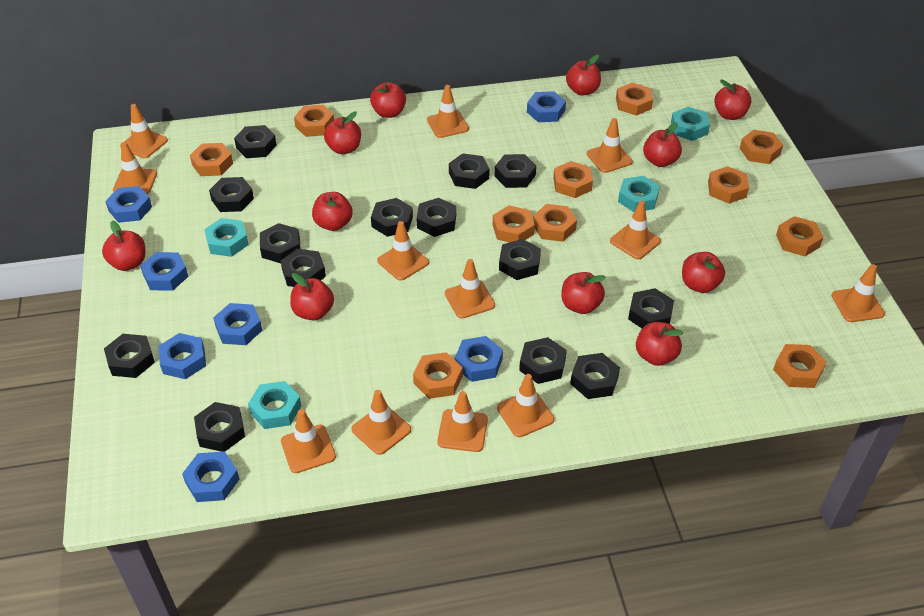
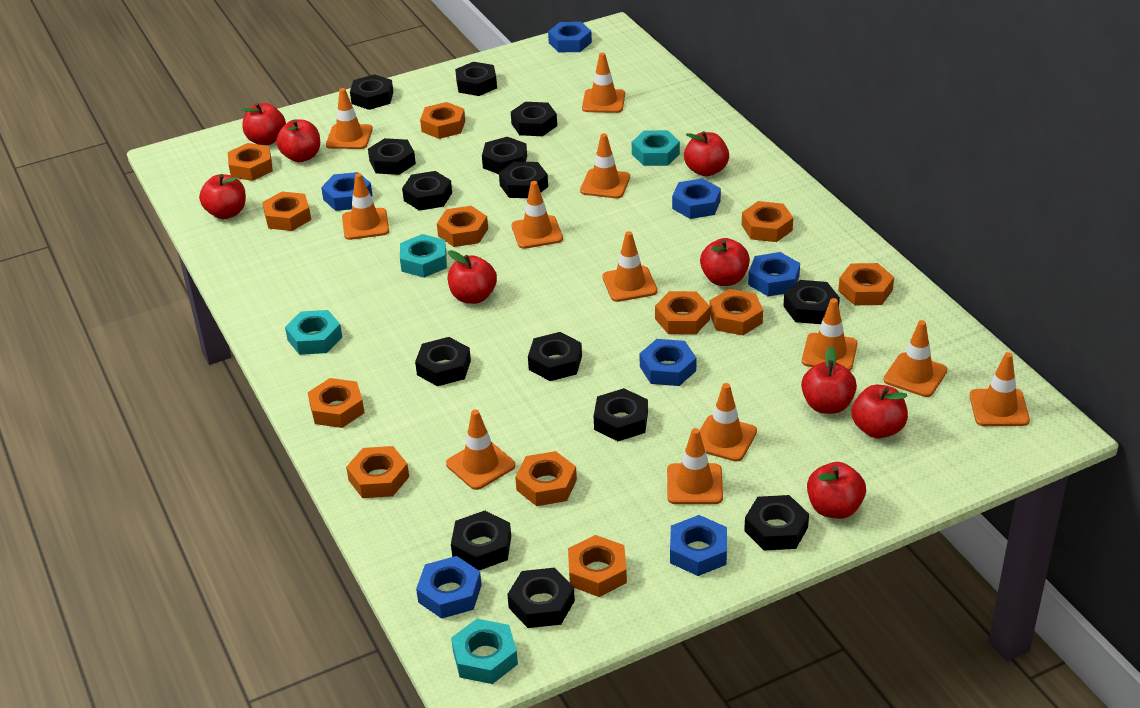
orange nut: [190,143,233,176] [294,105,334,137] [413,352,463,399] [493,205,535,242] [533,204,577,242] [553,161,593,198] [616,83,653,116] [708,166,749,204] [740,130,783,164] [773,344,826,388] [776,216,824,256] = 11 -> [228,143,273,181] [262,191,311,231] [308,378,364,428] [346,446,409,498] [420,102,465,139] [437,206,488,247] [515,451,577,506] [568,535,627,597] [655,291,710,335] [710,289,763,335] [742,201,793,242] [838,263,894,305] = 12
red apple: [102,221,145,271] [290,273,334,321] [312,192,353,231] [324,112,361,154] [370,82,406,118] [561,272,606,314] [566,55,601,96] [636,322,684,366] [643,122,682,167] [682,252,725,293] [714,79,751,120] = 11 -> [199,174,246,219] [242,103,286,145] [276,119,320,162] [448,250,497,304] [684,131,729,176] [700,238,750,286] [801,346,857,414] [807,462,866,519] [852,385,908,439] = 9

